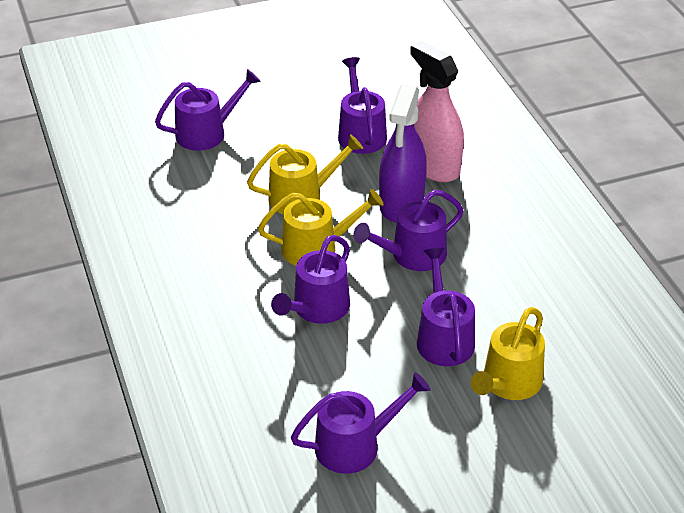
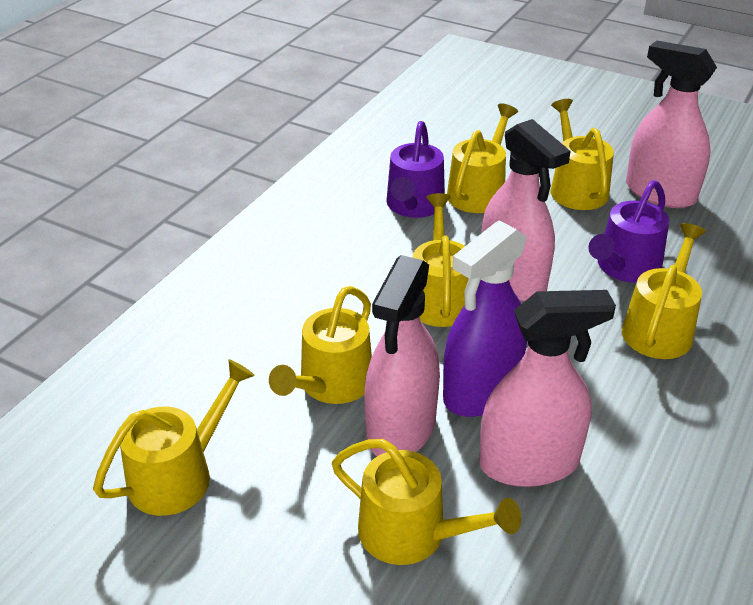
pink spray bottle: [410,41,464,182] = 1 -> [365,255,440,456] [479,290,616,487] [481,119,571,302] [626,41,717,208] = 4
purple watering can: [155,69,261,151] [271,235,350,324] [291,373,430,474] [338,57,387,154] [354,190,464,271] [417,248,475,366] = 6 -> [386,121,445,218] [588,180,670,283] = 2
yellow watering can: [247,134,363,214] [258,189,384,266] [471,307,545,400] = 3 -> [93,359,255,516] [269,286,372,404] [332,439,521,565] [413,193,469,327] [447,103,518,213] [551,99,614,210] [622,223,706,359] = 7

